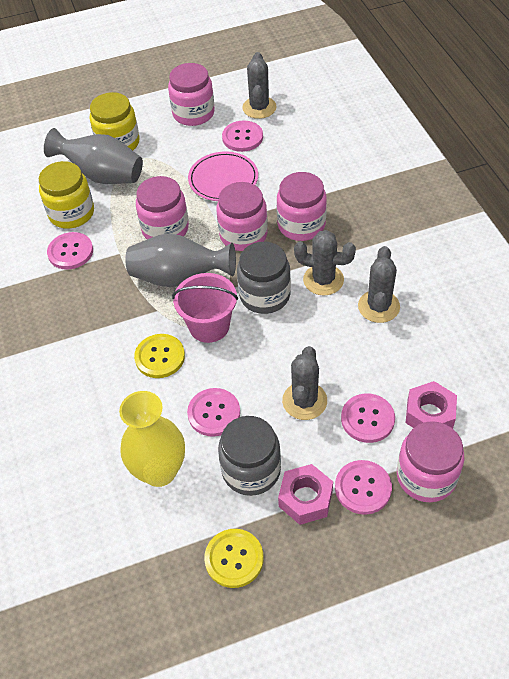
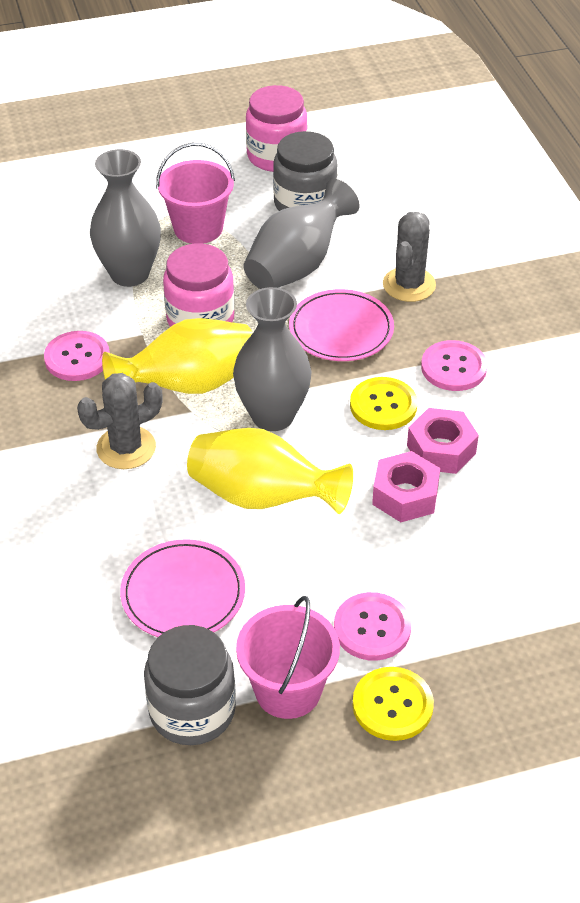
grey cactus: [242,52,277,119] [282,346,327,420] [294,230,356,295] [358,246,400,323] = 4 -> [77,373,163,469] [383,212,436,302] = 2
grey vase: [44,128,143,184] [125,233,236,287] = 2 -> [90,149,161,287] [233,287,312,431] [244,179,359,289] = 3
pink bucket: [172,273,238,343] = 1 -> [156,143,235,244] [236,596,340,719] = 2
pink button: [47,232,93,270] [187,388,240,437] [222,120,263,152] [335,460,392,515] [341,393,395,443] = 5 -> [44,331,110,381] [334,592,411,661] [421,340,487,391] = 3
pink jar: [136,176,189,239] [168,63,215,126] [216,182,268,251] [277,172,327,241] [397,421,464,502] = 5 -> [163,243,235,327] [246,85,308,172] = 2
pink plate: [188,151,258,201] = 1 -> [120,539,245,637] [289,289,394,361] = 2
yellow jar: [39,161,94,229] [90,92,140,150] = 2 -> none = 0
yellow vase: [119,391,185,487] = 1 -> [102,318,253,394] [187,428,353,514] = 2

